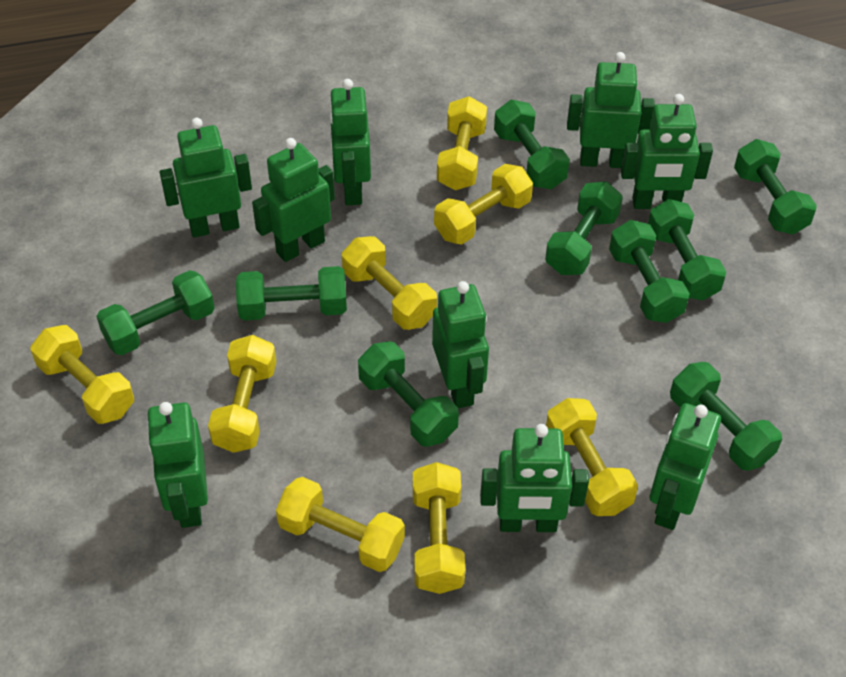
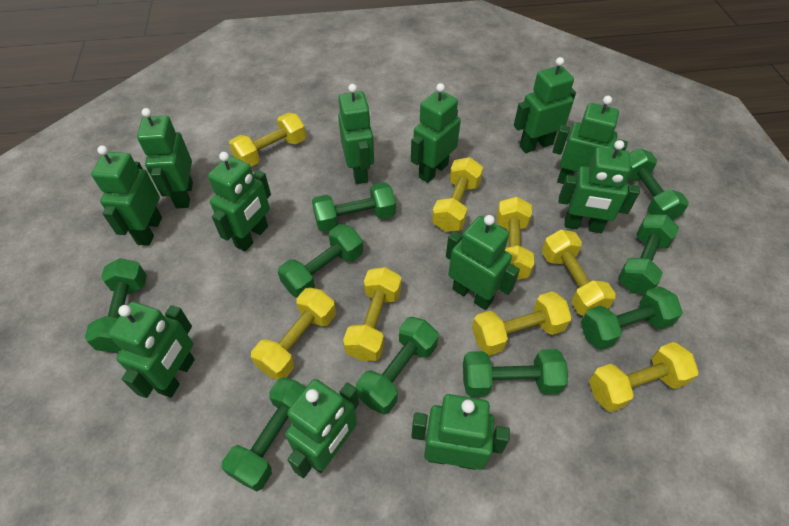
green robot: [147,402,208,528] [160,118,252,237] [252,138,335,262] [329,79,371,205] [432,281,489,408] [480,424,589,532] [567,52,655,168] [621,94,713,209] [650,403,721,530] = 9 -> [91,146,162,246] [108,302,195,398] [137,108,193,208] [208,152,271,252] [285,379,359,478] [338,84,374,184] [411,83,461,183] [411,394,510,470] [446,215,520,310] [514,57,576,153] [553,96,628,184] [559,140,640,233] = 12

